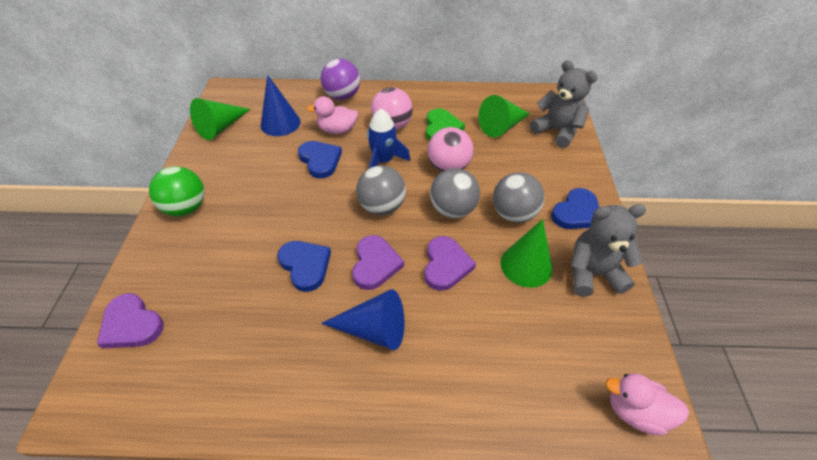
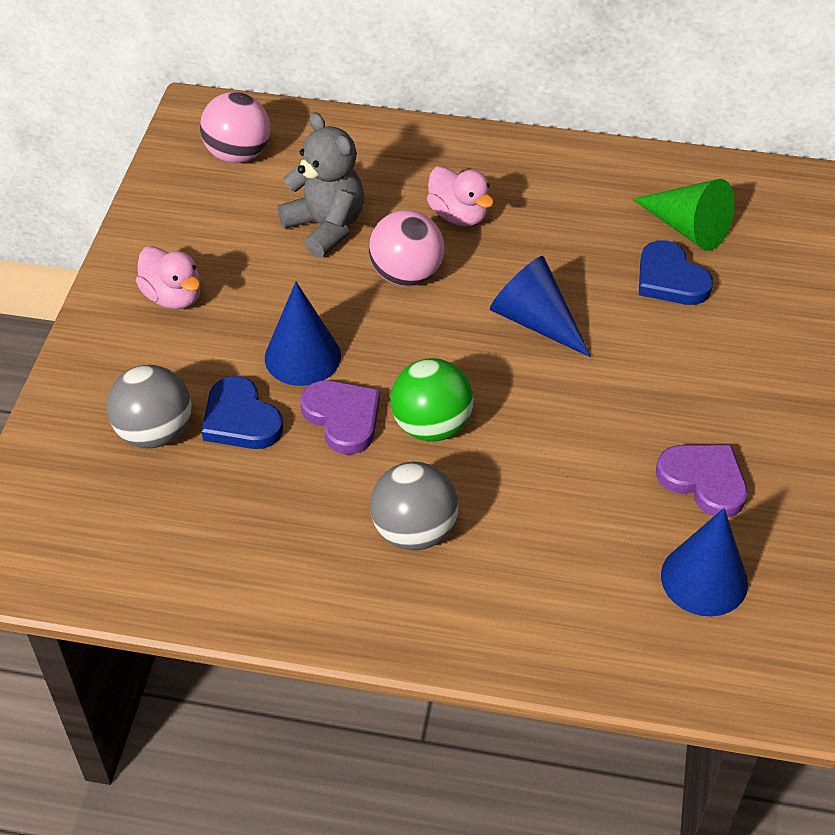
blue cone: [261,75,300,136] [321,289,404,350] = 2 -> [265,282,341,386] [490,256,591,357] [661,508,748,616] = 3
blue heart: [277,241,331,292] [298,141,342,178] [551,188,599,229] = 3 -> [202,376,283,449] [639,240,713,305] = 2
blue rocket: [367,109,410,168] = 1 -> none = 0
green cone: [190,98,250,140] [478,95,530,138] [500,219,553,288] = 3 -> [633,179,734,251] = 1
green heart: [426,108,465,141] = 1 -> none = 0
grey ball: [356,165,406,215] [430,168,480,218] [493,172,544,223] = 3 -> [107,365,192,448] [370,462,458,550] = 2
grey teddy bear: [530,60,598,148] [570,204,646,297] = 2 -> [277,112,364,258] = 1
purple ball: [321,59,360,100] = 1 -> none = 0
purple heart: [97,293,164,349] [352,235,404,290] [424,236,476,291] = 3 -> [300,380,380,454] [656,445,748,517] = 2

